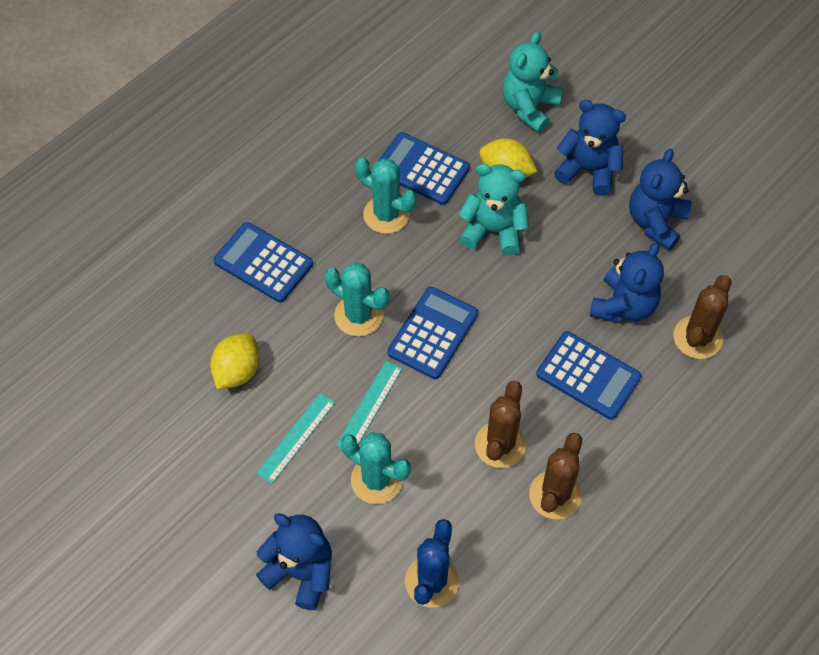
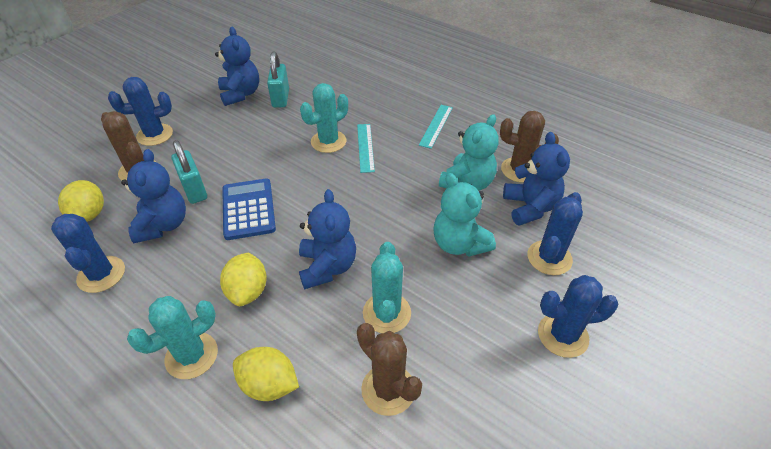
blue cactus: [405,519,459,608] = 1 -> [51,214,125,293] [108,77,173,146] [527,192,583,275] [538,275,619,358] = 4
blue calculator: [213,222,313,303] [379,132,470,205] [387,287,478,379] [536,331,641,420] = 4 -> [222,179,276,240] = 1
turquoise padlock: none = 0 -> [171,140,207,204] [267,52,289,108] = 2
yellow lemon: [210,333,260,389] [479,138,537,178] = 2 -> [58,180,104,222] [220,253,267,306] [233,347,299,401] = 3

